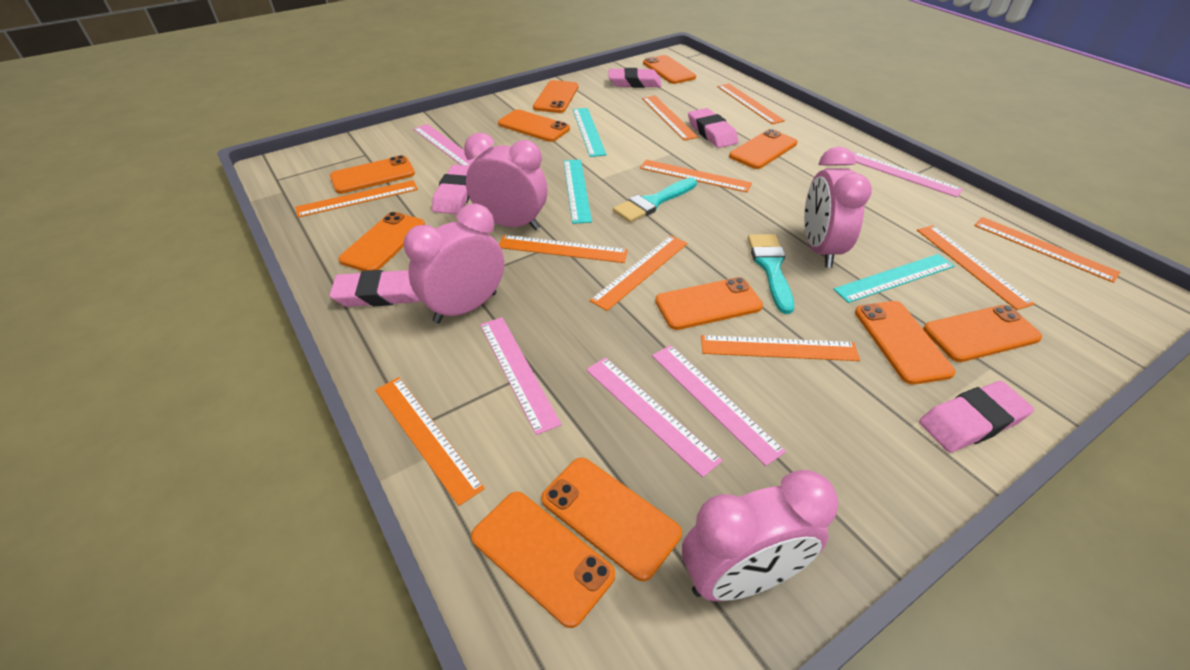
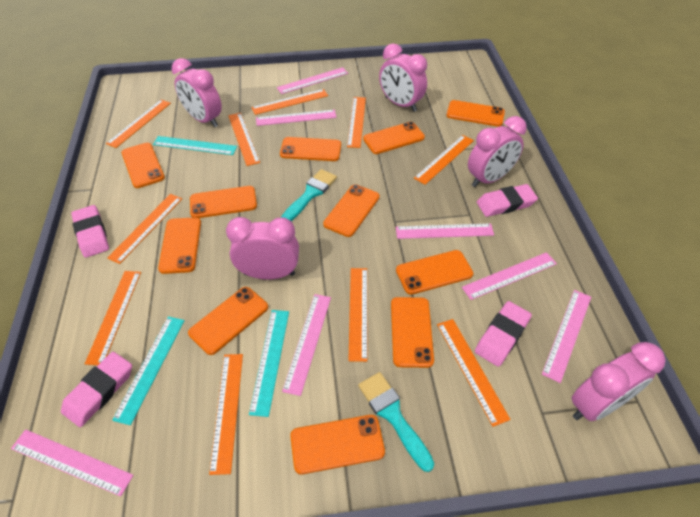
pink clock: [404,203,504,323] [464,133,547,230] [682,470,839,601] [804,147,872,268] = 4 -> [172,58,222,127] [226,217,299,280] [379,44,427,112] [468,116,527,187] [571,342,666,421] = 5
pink eraser: [329,270,420,307] [432,165,470,214] [609,68,661,88] [688,108,738,148] [919,381,1034,453] = 5 -> [61,352,132,427] [71,205,109,258] [475,301,532,367] [477,184,538,217] = 4
pink ruler: [413,124,476,166] [480,317,562,435] [586,357,723,477] [652,345,786,466] [852,152,963,197] = 5 -> [11,429,134,496] [256,109,337,126] [277,67,348,94] [282,294,331,396] [396,223,494,239] [462,252,557,300] [542,290,591,383] = 7

